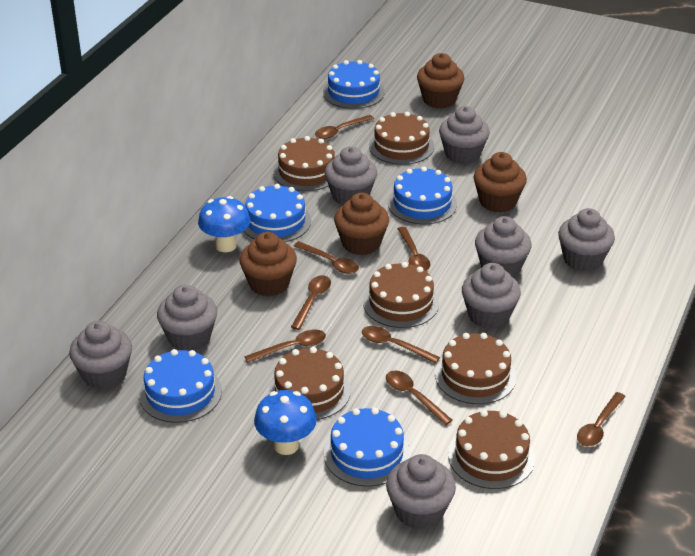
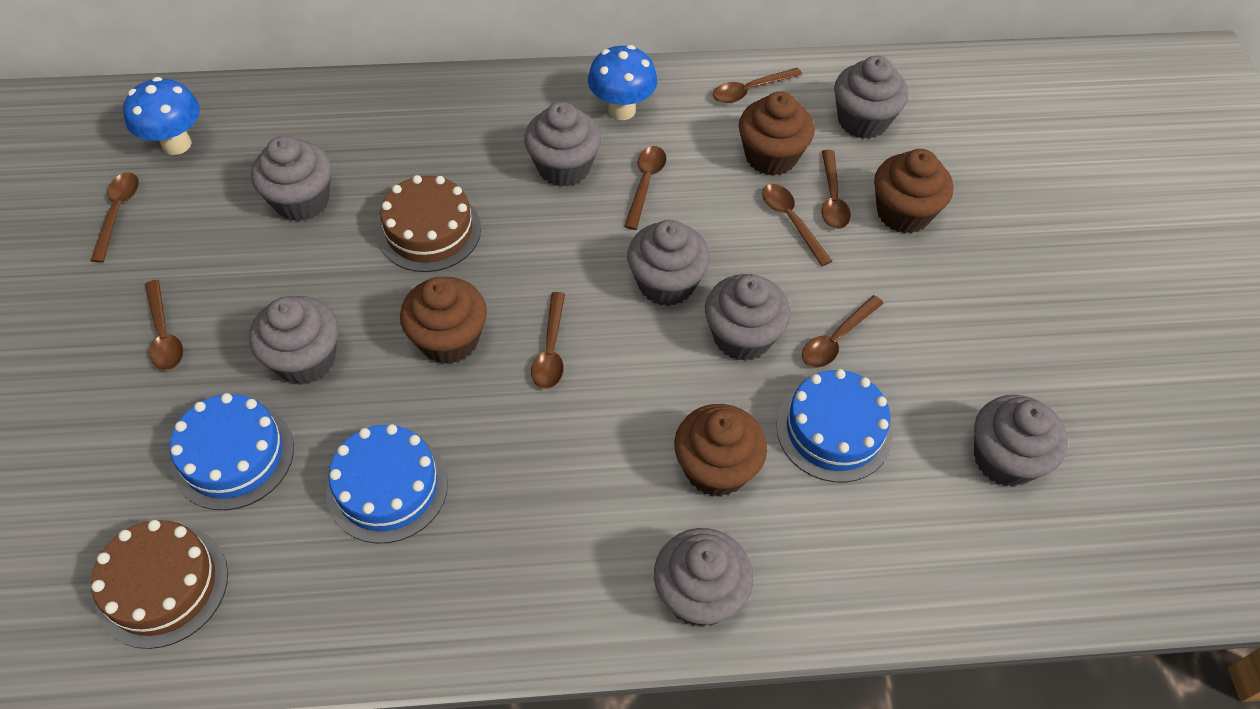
blue cake: [139,349,222,423] [244,184,311,242] [323,60,385,109] [324,408,410,487] [388,167,457,224] = 5 -> [170,393,294,510] [326,424,448,543] [776,369,893,482] = 3
brown cake: [268,347,351,420] [273,136,335,191] [363,262,439,328] [369,112,434,165] [435,333,516,404] [448,410,535,489] = 6 -> [91,520,228,649] [377,175,481,272] = 2

